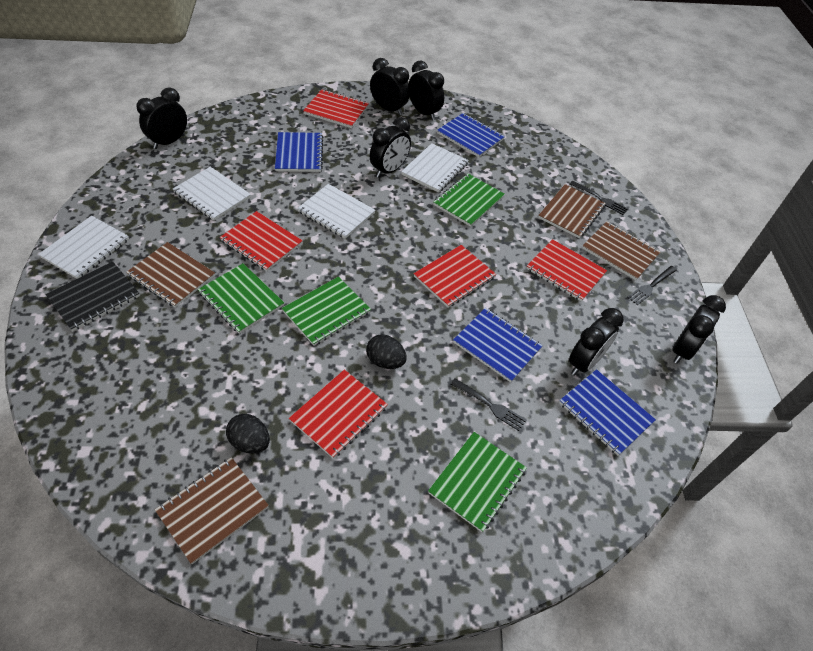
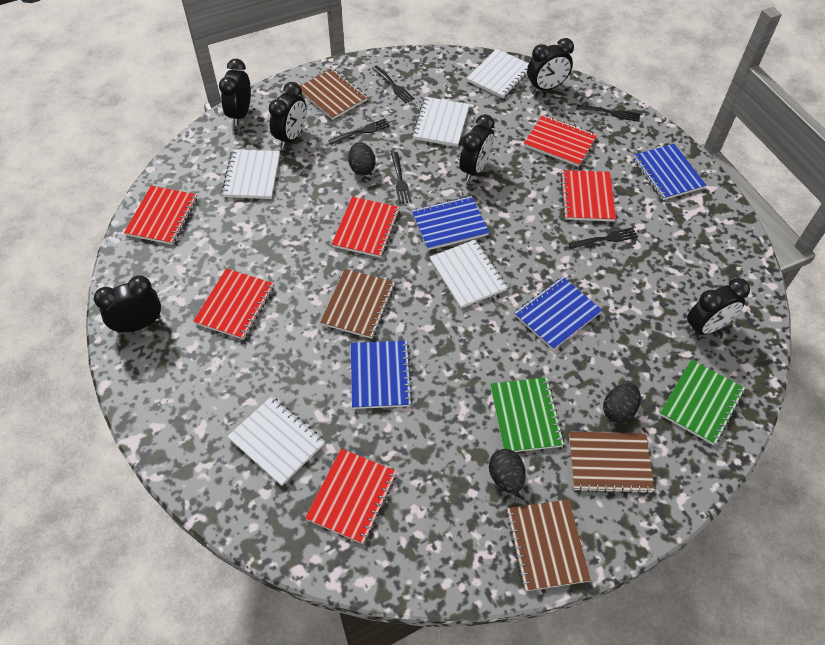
black egg: [226,414,270,453] [366,334,407,369] = 2 -> [348,142,376,176] [489,449,526,493] [603,383,641,423] = 3
black fork: [451,378,526,431] [570,181,628,215] [627,266,677,305] = 3 -> [328,118,390,145] [372,65,415,103] [391,152,411,204] [568,227,638,249] [576,105,640,122] = 5
black notebook: [45,262,140,331] = 1 -> none = 0
green notebook: [198,264,284,334] [282,276,371,346] [428,432,527,532] [434,174,505,227] = 4 -> [490,378,565,452] [660,359,745,445] = 2
red notebook: [220,211,303,271] [289,370,388,459] [303,89,369,128] [414,245,496,308] [526,239,607,302] = 5 -> [124,186,197,245] [193,269,274,340] [305,449,397,544] [332,197,400,258] [524,115,597,167] [560,170,616,221] = 6
white notebook: [38,216,129,279] [173,167,251,221] [297,184,375,239] [401,143,469,193] = 4 -> [222,149,280,199] [227,396,325,486] [412,97,470,147] [430,239,508,308] [466,49,529,98] = 5

